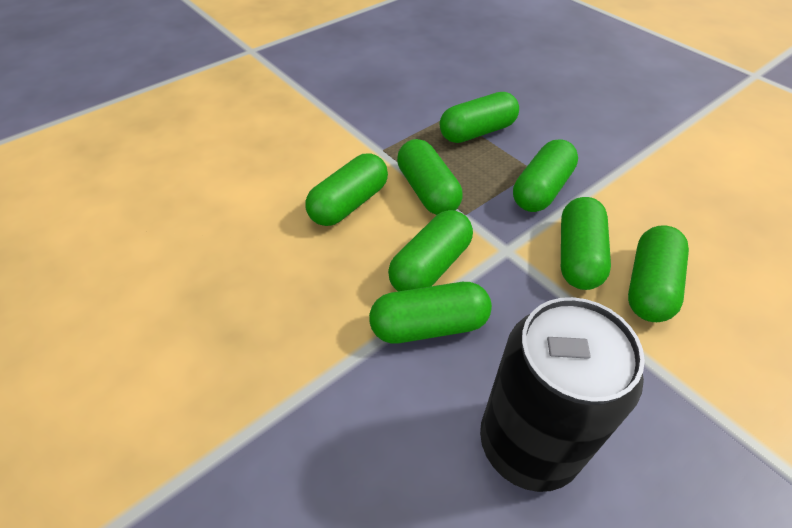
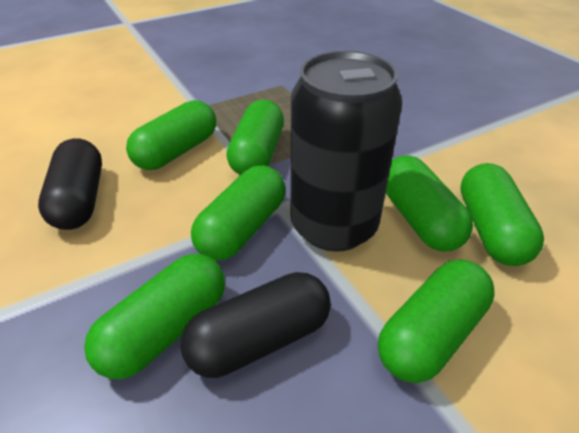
black capsule: none = 0 -> [38,138,102,230] [180,272,331,378] = 2
green capsule: [305,154,388,226] [369,282,492,344] [388,210,473,291] [397,139,463,215] [440,92,519,143] [513,139,578,212] [561,197,611,290] [628,225,689,322] = 8 -> [84,254,225,379] [126,100,216,170] [191,165,286,261] [227,100,284,175] [378,259,495,383] [386,155,473,251] [460,163,544,266] = 7

